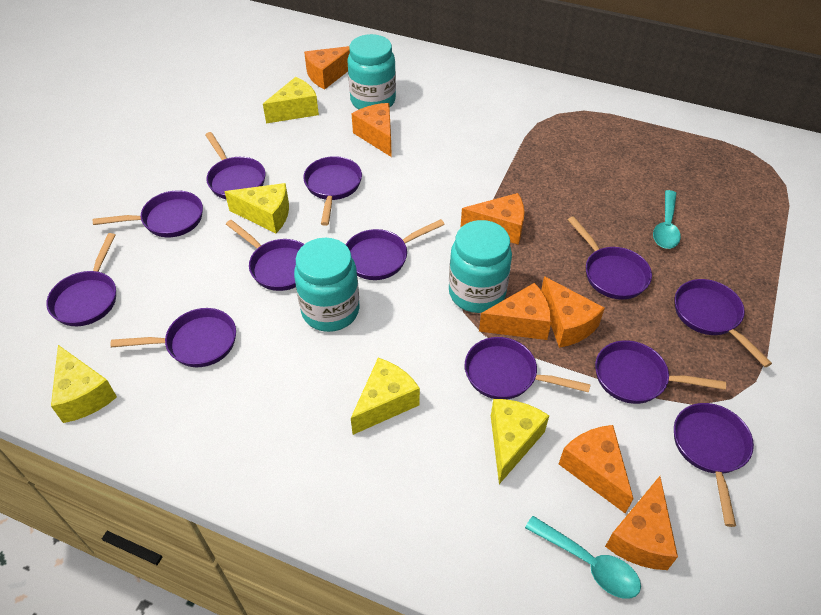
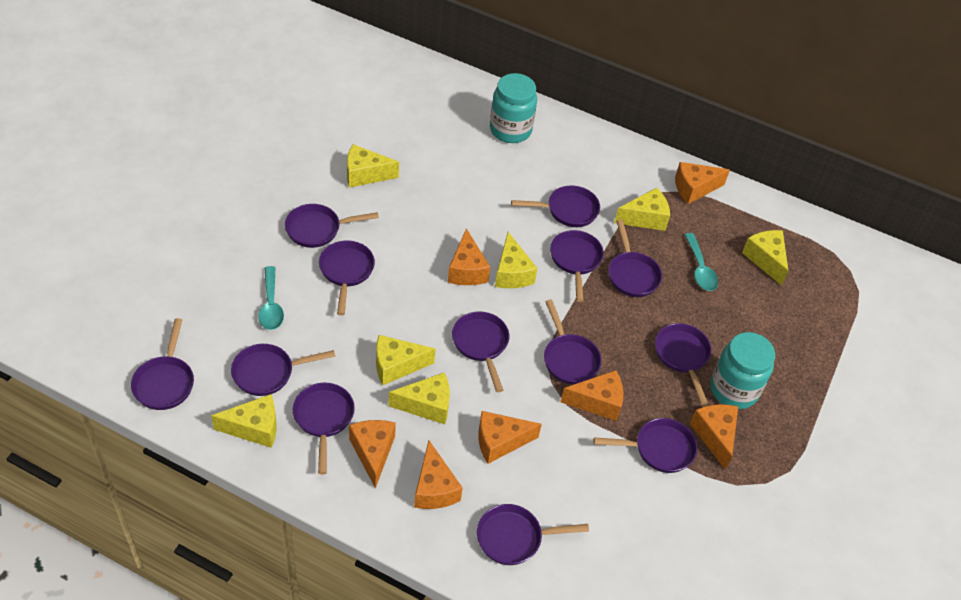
purple pan: [46,233,116,326] [93,191,203,237] [111,308,236,367] [205,132,265,199] [226,220,304,291] [303,156,362,226] [346,219,445,280] [465,337,591,399] [568,216,652,300] [595,340,726,404] [674,403,754,527] [675,279,772,367] = 12 -> [131,318,194,410] [231,344,335,396] [285,204,379,248] [293,383,355,474] [319,241,375,315] [452,311,509,392] [477,504,589,565] [511,185,600,227] [544,300,602,385] [550,230,604,302] [593,418,698,473] [608,220,662,297] [655,323,712,405] = 13
turquoise jar: [294,238,360,332] [348,34,396,109] [449,220,512,313] = 3 -> [490,73,537,143] [710,332,775,409] = 2
yellow cheese: [51,345,117,423] [224,183,289,233] [263,77,319,123] [351,358,420,435] [491,399,549,484] = 5 -> [211,394,277,448] [347,144,399,188] [376,335,436,385] [388,373,450,424] [495,232,538,288] [614,188,670,231] [742,230,789,286] = 7

